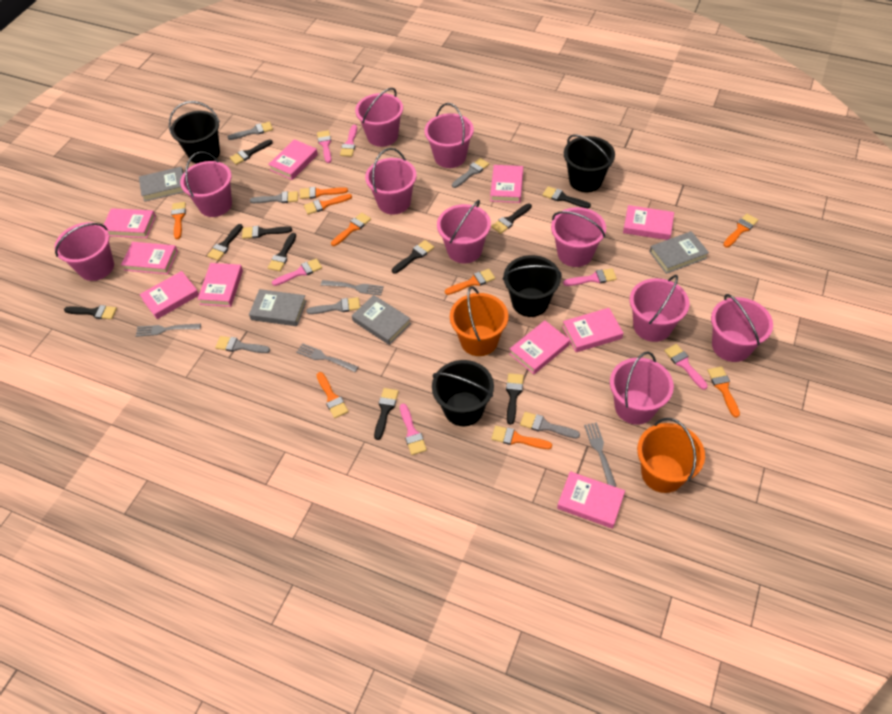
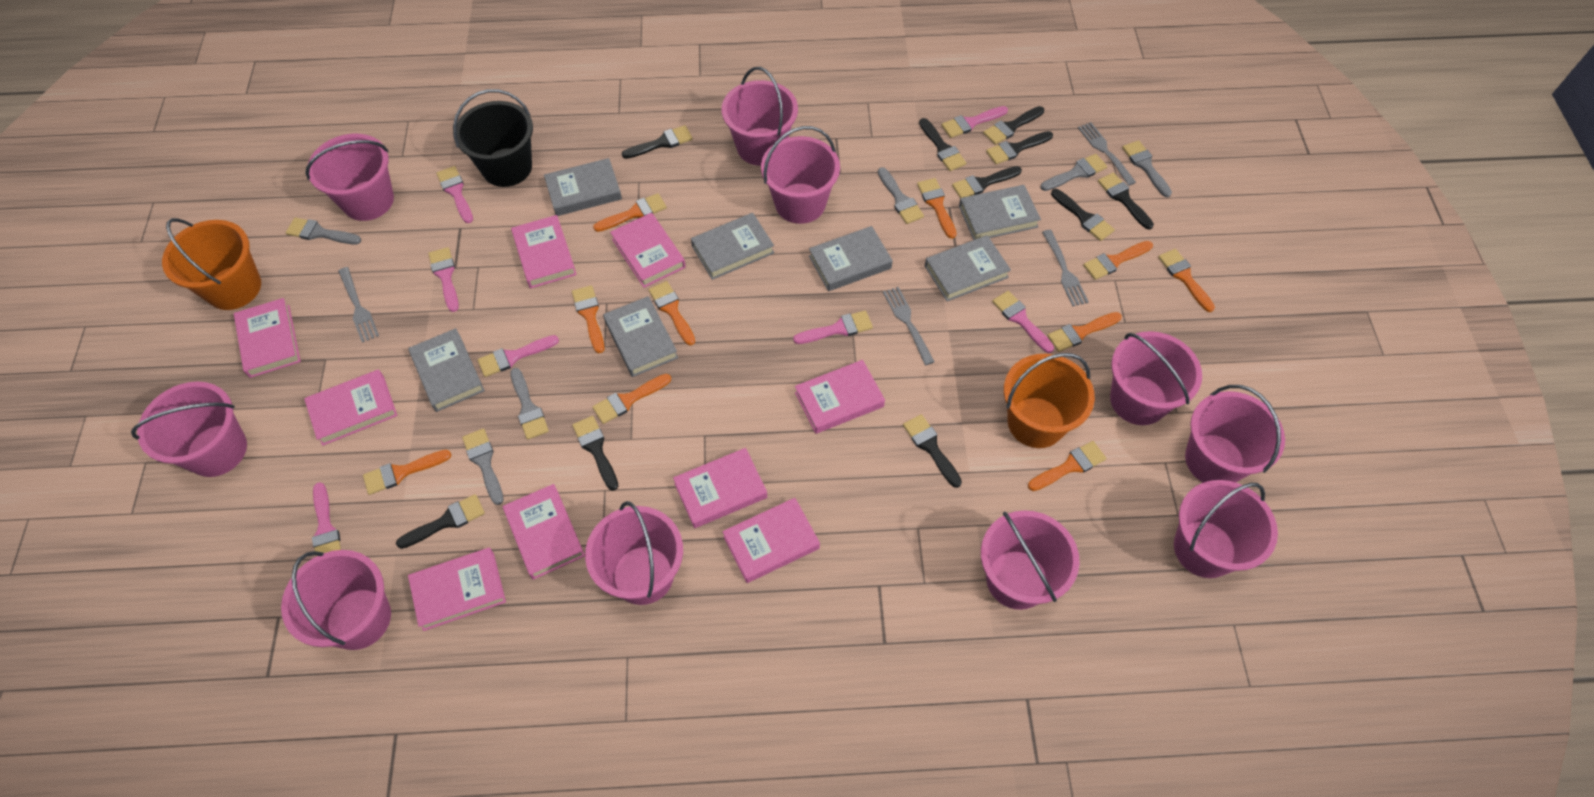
black bucket: [169,101,220,164] [432,360,494,426] [503,255,562,317] [564,134,615,193] = 4 -> [453,89,533,187] = 1
grey book: [139,167,184,202] [249,289,307,326] [352,295,411,345] [649,231,709,274] = 4 -> [408,328,485,412] [544,158,622,216] [603,296,678,377] [691,213,774,280] [809,226,893,291] [925,235,1011,301] [959,185,1041,240] = 7
orange brush: [171,202,186,239] [300,187,348,199] [304,194,352,215] [317,372,349,418] [331,213,371,246] [445,269,495,295] [491,426,552,449] [707,366,740,418] [723,214,758,248] = 9 -> [363,450,451,495] [572,285,604,353] [593,193,667,232] [593,374,671,424] [649,281,695,345] [917,178,956,239] [1028,441,1106,491] [1047,312,1122,352] [1083,241,1153,280] [1158,249,1215,312] = 10
pink book: [104,208,156,238] [121,242,178,274] [139,271,199,319] [198,263,243,307] [268,139,318,180] [490,165,523,203] [509,320,570,374] [557,471,625,529] [562,308,623,352] [623,205,674,240] = 10 -> [234,298,301,378] [304,369,397,446] [408,548,506,631] [503,484,585,580] [511,215,577,288] [610,213,686,288] [673,448,767,528] [723,498,820,583] [795,360,885,434] = 9
pink brush: [272,258,322,286] [317,130,331,163] [340,125,357,157] [400,403,427,455] [563,268,617,286] [664,344,708,390] = 6 -> [312,482,341,557] [428,247,459,312] [436,166,473,223] [478,335,559,377] [793,310,873,344] [941,106,1008,138] [992,291,1054,353] = 7

